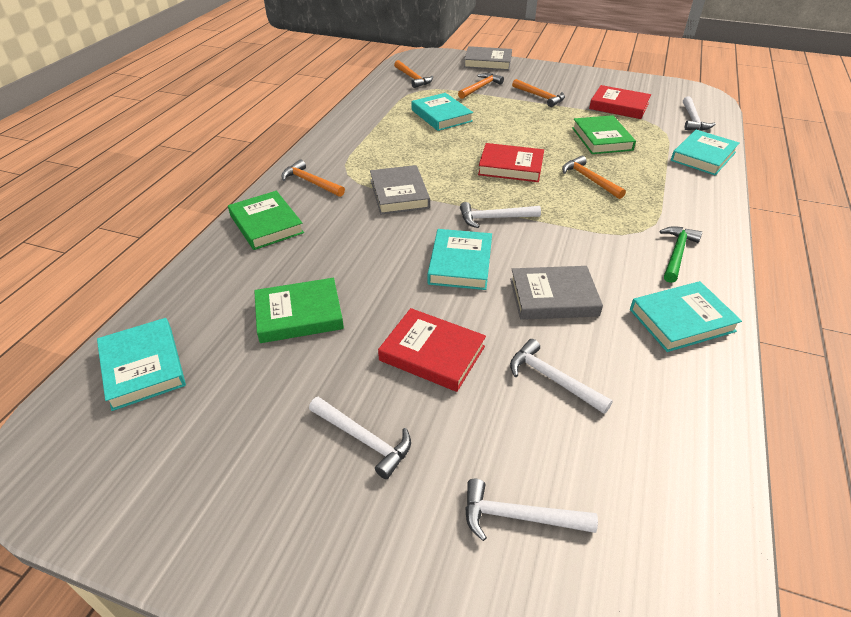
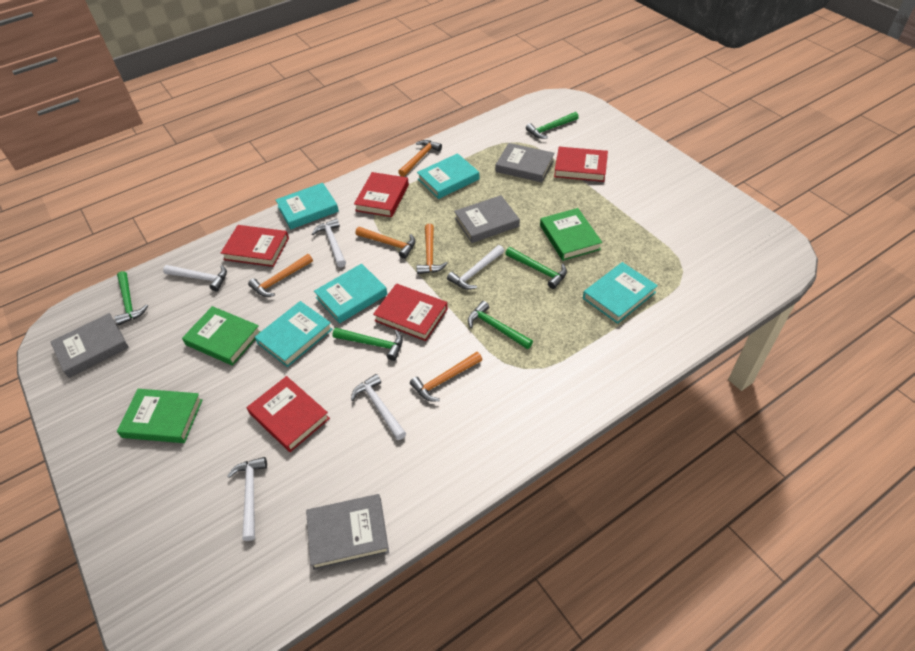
green hammer: [659,226,702,283] = 1 -> [114,271,148,325] [332,328,403,361] [468,301,533,349] [505,247,567,289] [526,112,579,139] = 5
grey book: [370,165,430,214] [464,46,512,70] [510,266,603,320] = 3 -> [50,313,129,378] [306,494,389,570] [454,195,520,243] [496,143,554,183] = 4
red book: [378,308,486,392] [478,143,544,182] [589,85,651,119] = 3 -> [221,225,289,267] [247,376,330,452] [354,172,409,217] [373,284,448,341] [554,147,608,182] = 5

